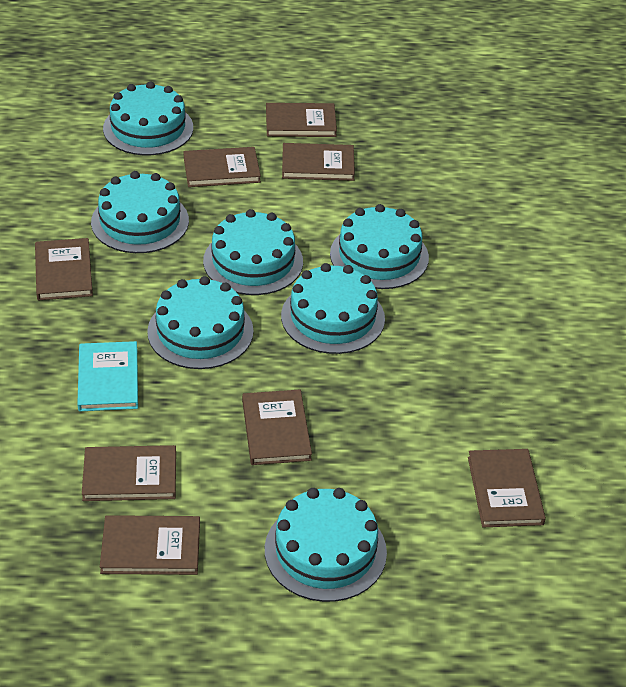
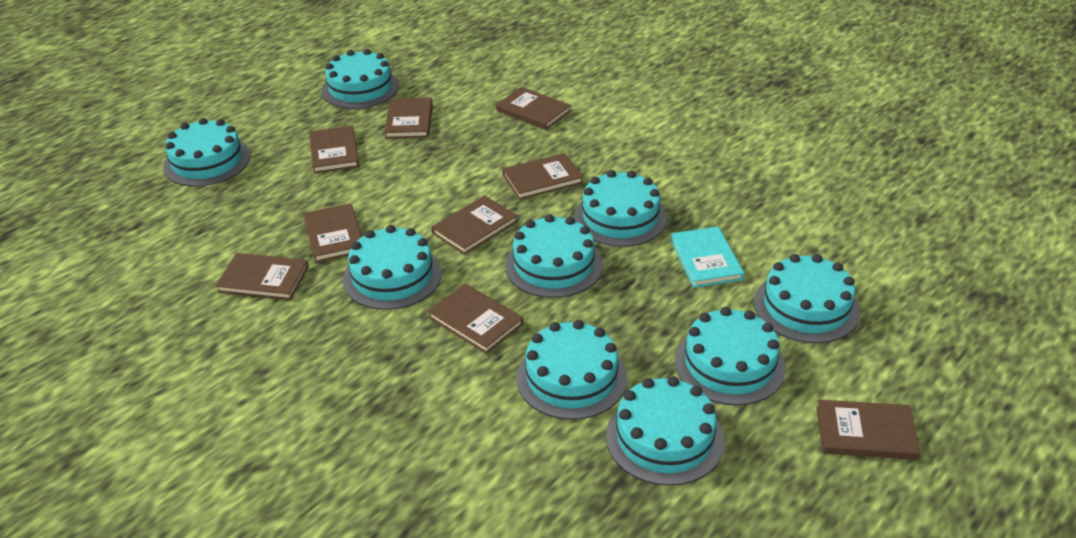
brown book: [35,238,93,300] [82,445,176,501] [100,515,200,575] [184,147,261,187] [242,390,312,465] [266,103,337,137] [282,143,355,181] [468,449,546,527] = 8 -> [216,253,309,300] [303,203,362,263] [309,126,360,174] [384,97,433,139] [428,284,524,354] [431,195,518,255] [496,87,571,130] [502,153,583,200] [816,400,921,460] = 9
turquoise cake: [91,171,189,253] [103,81,193,155] [147,276,254,369] [203,209,303,295] [265,488,387,602] [281,263,385,354] [330,204,429,289] = 7 -> [163,118,251,187] [321,49,399,109] [343,225,442,310] [505,214,603,298] [517,320,627,420] [574,170,667,247] [606,376,724,486] [675,307,786,405] [754,254,860,343] = 9

